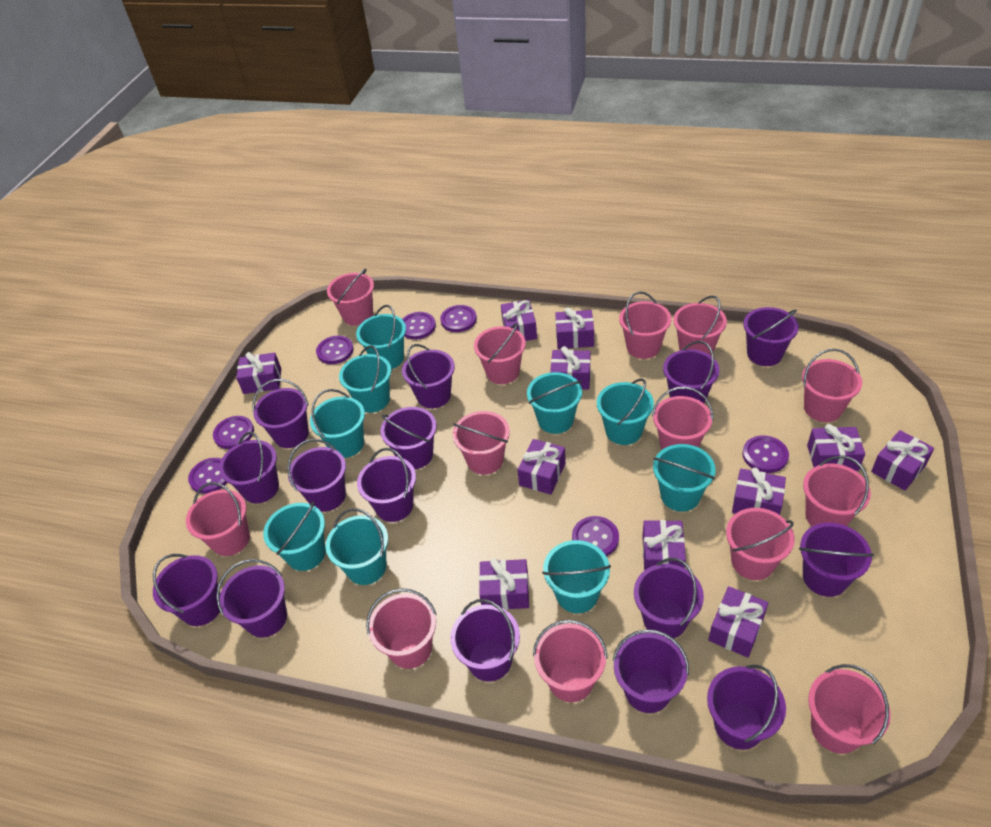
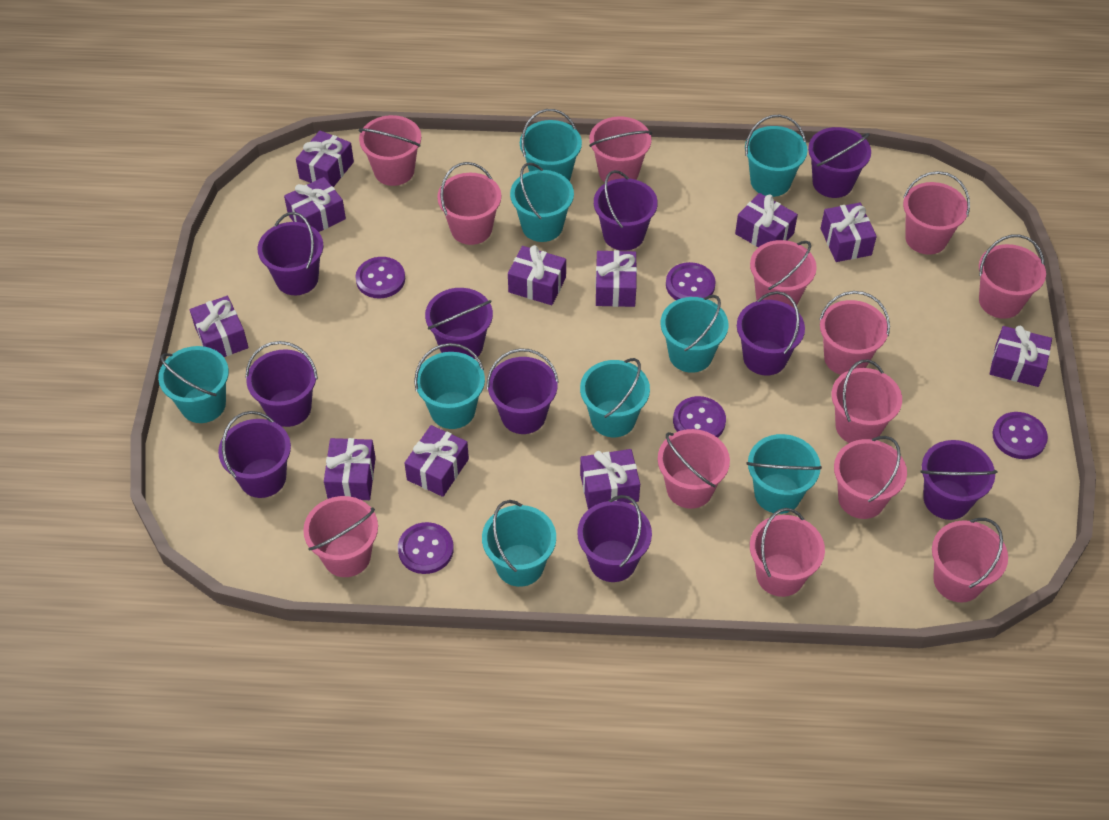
purple bucket: [153,554,221,626] [216,559,287,638] [219,432,279,503] [252,379,309,448] [287,439,346,512] [357,448,416,522] [380,407,437,469] [402,344,455,409] [450,599,520,682] [613,629,689,713] [634,558,704,638] [663,341,720,403] [707,664,786,750] [743,307,799,366] [799,523,874,597] = 15 -> [218,411,291,498] [246,341,318,427] [258,212,323,295] [425,288,493,359] [487,348,559,434] [577,495,652,582] [594,170,658,251] [737,291,805,376] [808,127,871,198] [921,440,997,520] = 10
purple button: [188,458,227,494] [213,416,254,449] [316,336,354,364] [402,312,436,340] [440,305,477,332] [572,516,619,556] [742,435,789,473] = 7 -> [355,257,405,299] [398,522,454,574] [666,262,716,300] [673,396,726,438] [992,412,1048,459] = 5

